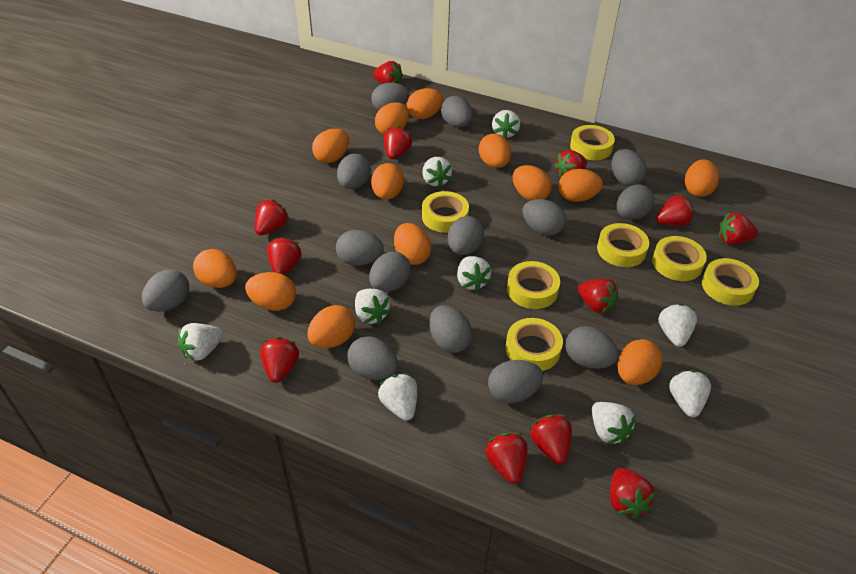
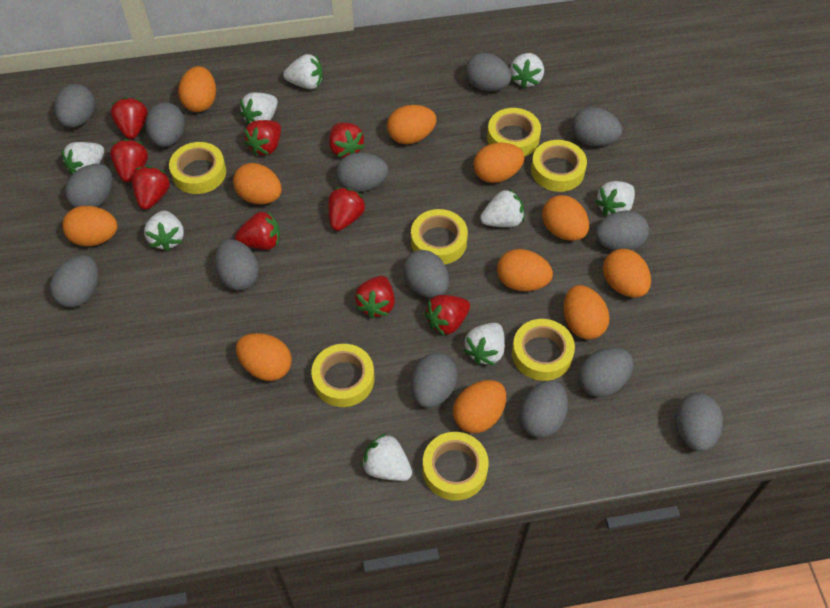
orange egg: [193,249,237,288] [245,272,296,311] [307,305,355,348] [312,129,349,163] [371,163,404,200] [375,102,409,134] [394,223,431,265] [407,88,443,119] [479,134,511,168] [513,165,552,201] [559,169,603,202] [617,339,663,385] [685,159,719,197] = 13 -> [62,206,118,246] [178,66,216,112] [233,163,282,204] [236,333,292,381] [387,105,437,144] [453,380,506,433] [473,142,525,183] [497,249,553,291] [542,195,589,241] [564,285,610,339] [603,249,651,297] = 11
red strawberry: [255,200,289,235] [260,337,299,383] [267,237,301,275] [373,61,403,84] [384,126,412,160] [485,433,528,484] [530,415,572,464] [554,150,587,178] [577,278,618,313] [610,468,655,519] [656,195,694,226] [719,212,758,245] = 12 -> [110,139,148,182] [111,97,147,139] [132,166,170,210] [235,211,280,250] [244,120,281,156] [328,187,366,231] [329,122,365,158] [355,276,395,319] [425,295,470,336] = 9

